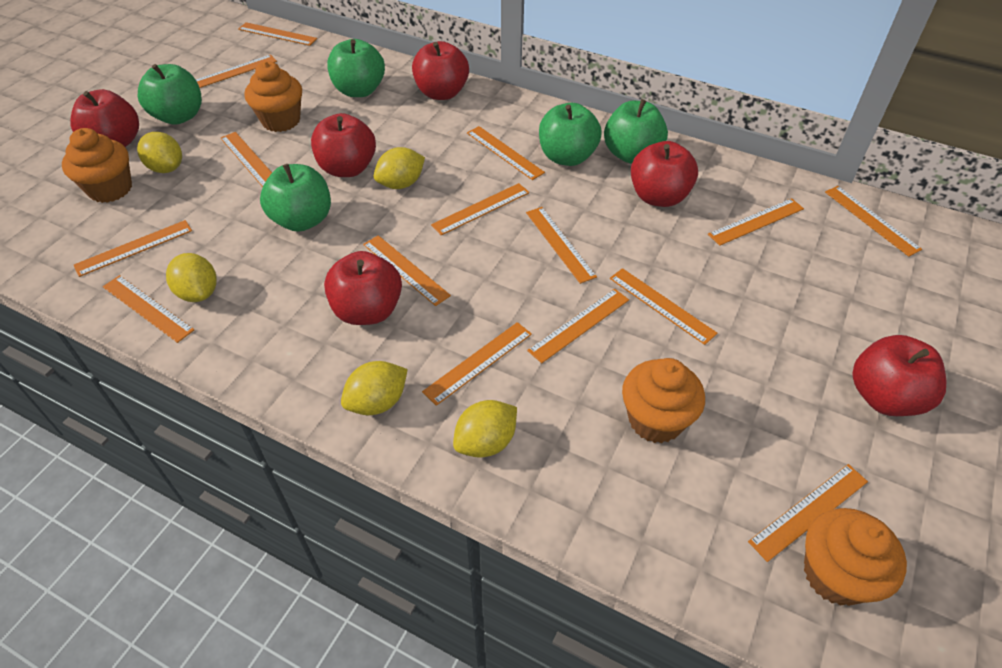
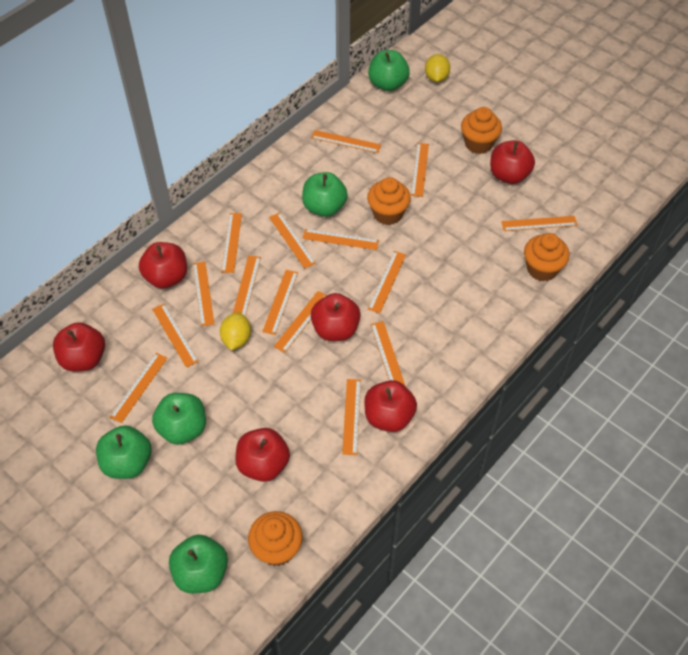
yellow lemon: [137,132,182,173] [166,253,217,302] [341,361,408,415] [374,147,425,189] [453,400,517,458] = 5 -> [220,312,251,350] [425,54,450,82] = 2

